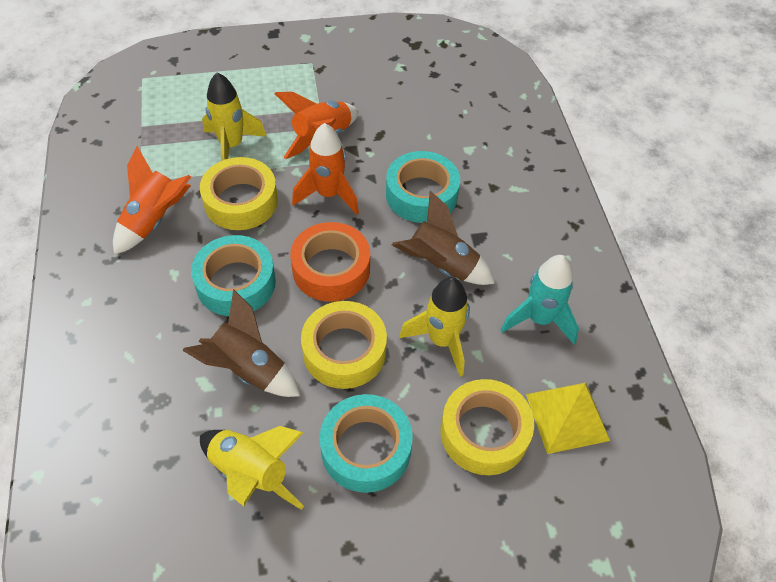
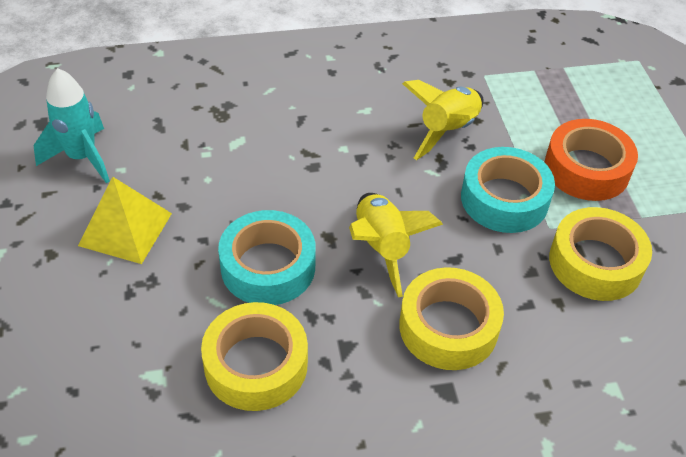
brown rocket: [182,289,300,397] [392,191,495,285] = 2 -> none = 0
orange rocket: [113,146,191,255] [275,92,359,159] [292,123,359,215] = 3 -> none = 0
turquoise tape: [191,235,276,316] [320,394,413,493] [386,151,460,223] = 3 -> [218,210,316,305] [461,147,555,233] = 2
yellow rocket: [200,426,304,510] [202,72,267,161] [399,277,470,377] = 3 -> [349,193,443,297] [402,80,484,160] = 2

